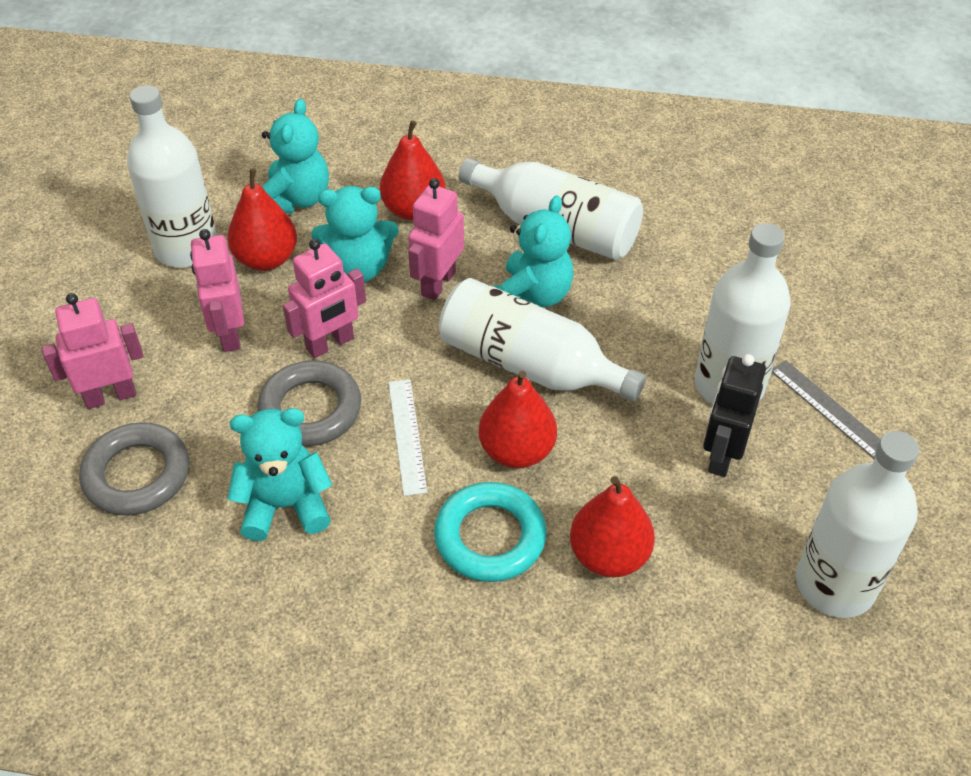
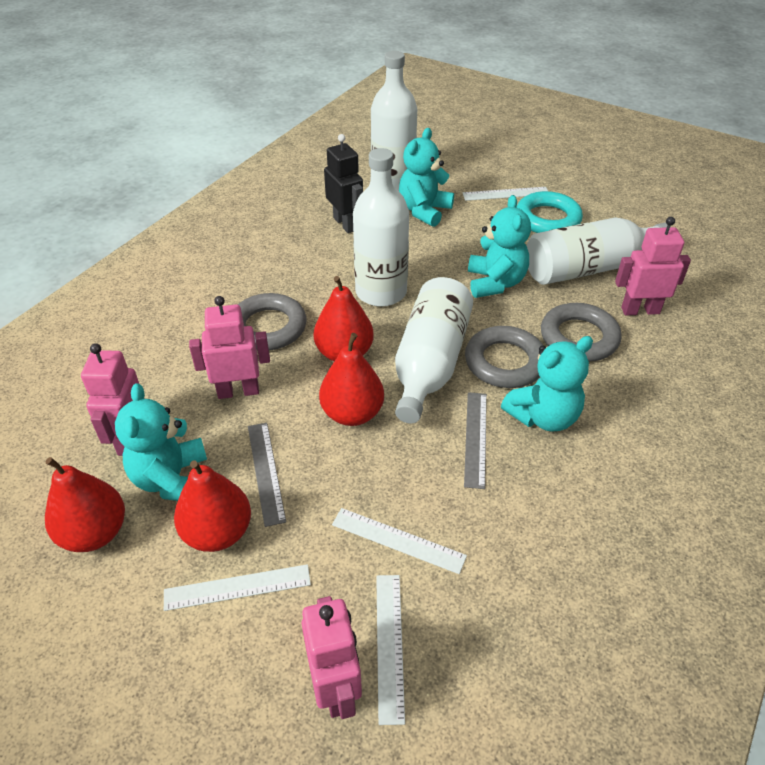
grey ring: [79,422,189,516] [257,361,361,447] = 2 -> [238,293,306,350] [465,326,544,388] [541,303,622,361] = 3
grey ruler: [772,360,880,459] = 1 -> [248,423,286,527] [464,392,487,489] = 2
white bottle: [127,85,217,268] [439,278,646,402] [458,158,643,260] [695,223,791,404] [796,431,919,618] = 5 -> [353,148,409,307] [371,51,417,191] [395,277,473,424] [527,217,671,285] = 4
white ruler: [388,379,427,496] = 1 -> [164,564,311,611] [332,508,467,574] [376,575,405,725] [463,187,548,201] = 4

